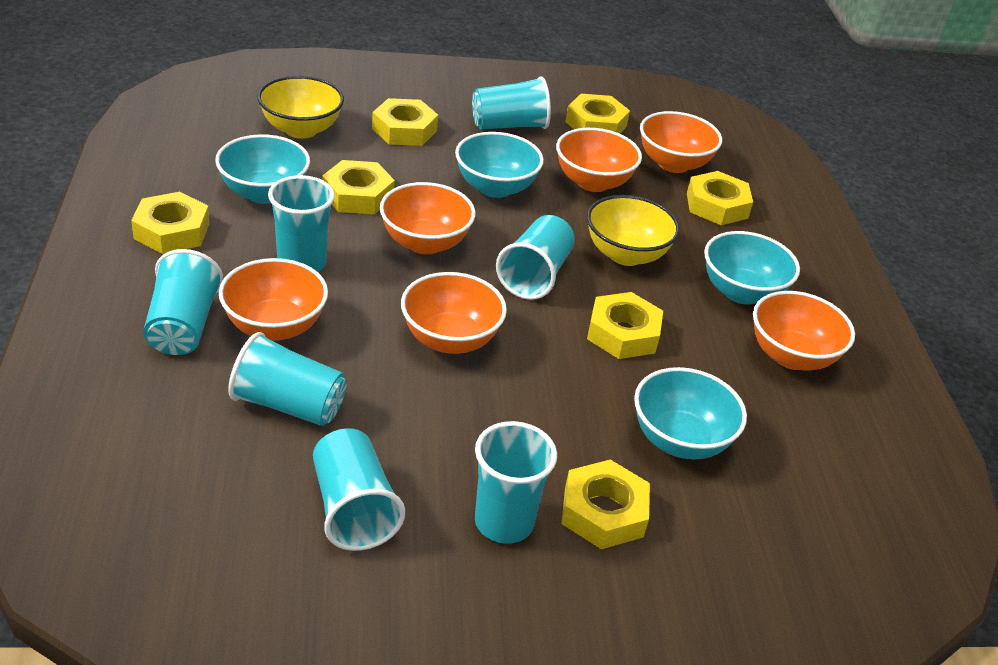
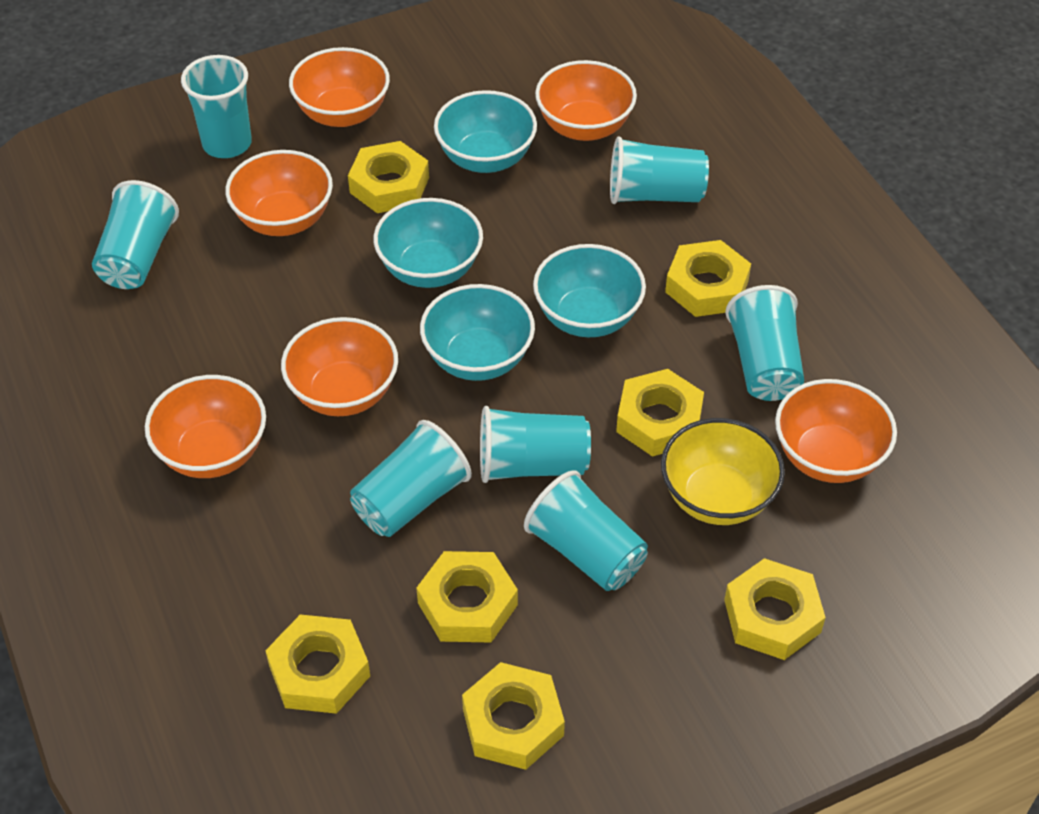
yellow bowl: [257,76,344,139] [587,195,680,266] = 2 -> [661,418,785,525] = 1

